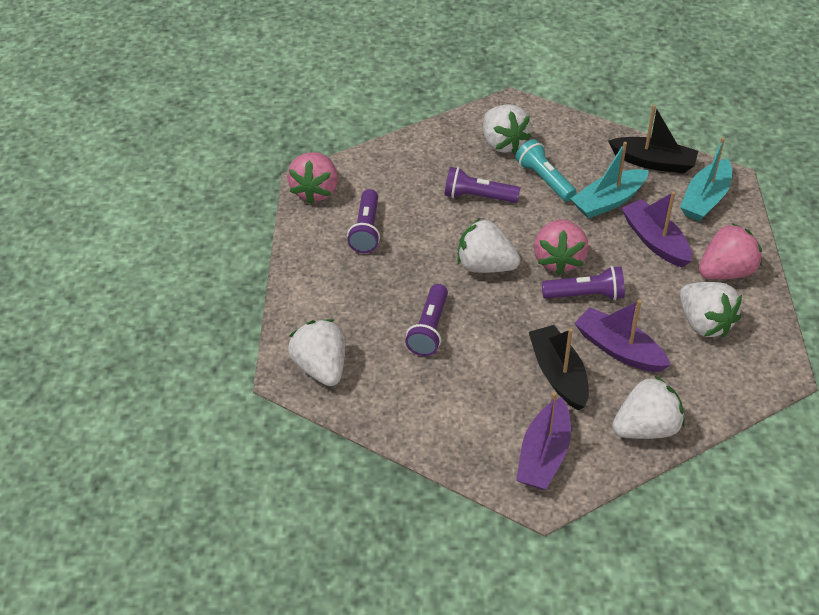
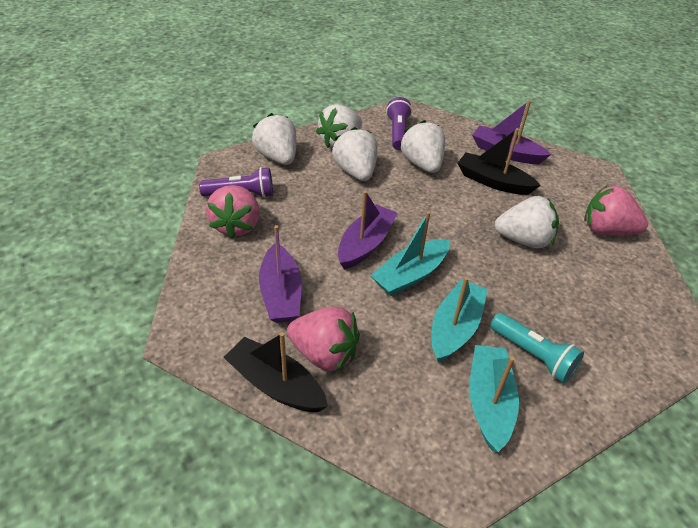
purple flashlight: [347,189,380,253] [405,284,448,356] [444,167,520,203] [542,266,625,300] = 4 -> [199,167,273,198] [386,97,412,150] = 2
turquoise boat: [570,142,649,219] [680,137,732,221] = 2 -> [370,211,450,296] [432,277,488,362] [469,345,519,452] = 3

